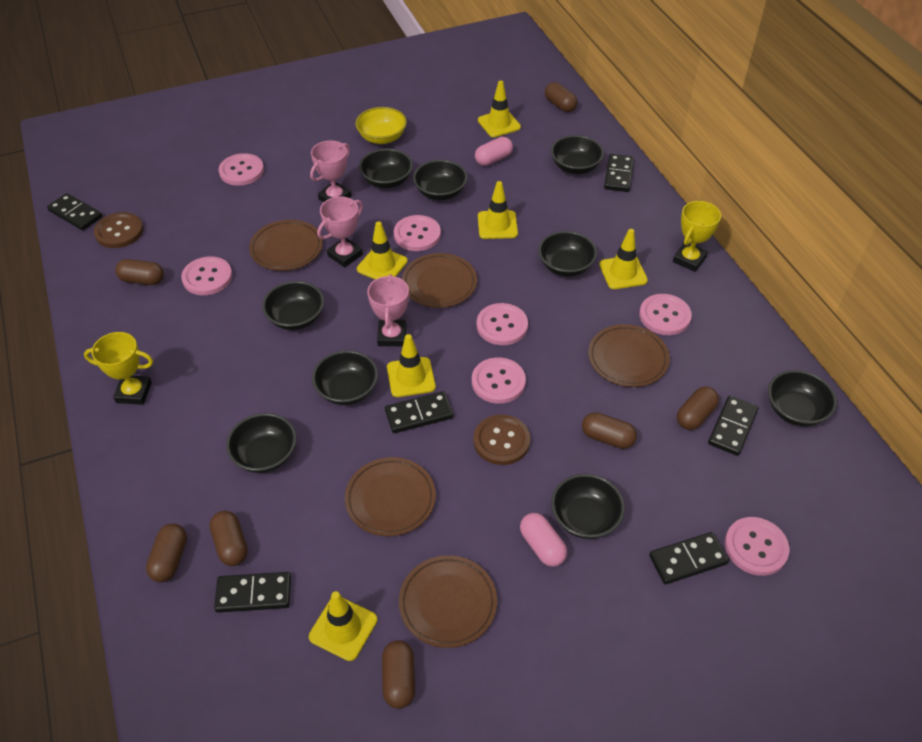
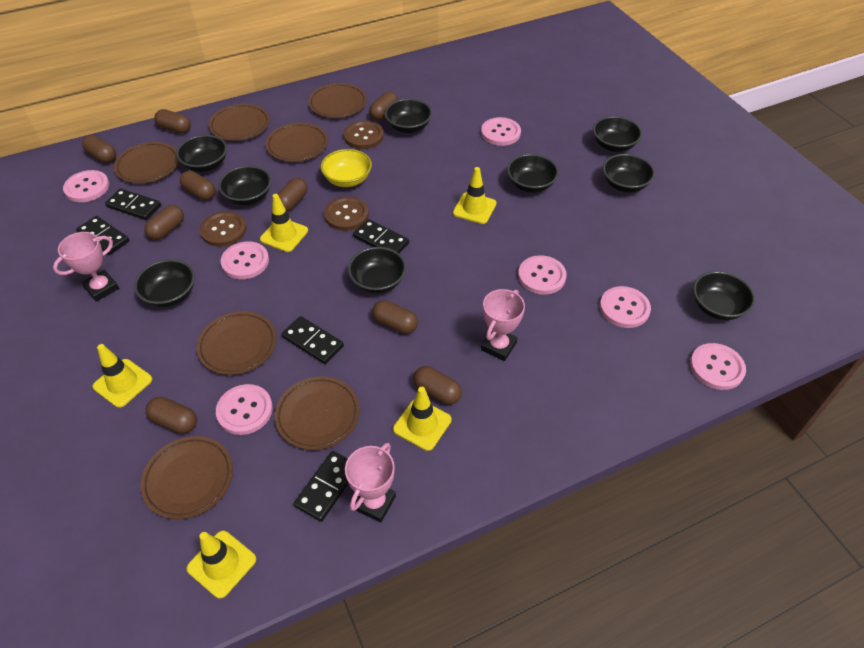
black domino: [47,193,102,231] [214,572,291,613] [385,391,454,433] [604,154,634,192] [649,532,729,584] [708,396,758,456] = 6 -> [76,216,129,255] [105,188,161,220] [281,316,344,364] [294,451,349,522] [353,219,409,253] = 5
brown button: [94,212,143,248] [473,415,531,465] = 2 -> [200,211,247,247] [324,196,369,231] [344,121,384,149] = 3
brown capsule: [115,259,164,285] [146,524,187,582] [210,511,248,566] [382,640,415,709] [545,82,577,112] [582,412,637,449] [677,386,719,430] = 7 -> [82,135,116,163] [145,205,184,240] [146,397,197,434] [154,109,191,134] [180,171,216,200] [277,178,308,212] [369,91,398,120] [372,300,418,334] [413,366,462,405] = 9
brown plate: [249,220,323,271] [345,457,436,536] [399,555,497,648] [402,253,477,308] [588,324,670,387] = 5 -> [114,142,179,183] [140,436,233,520] [197,311,277,375] [209,104,270,141] [266,123,328,162] [275,376,360,450] [308,83,367,118] = 7
pink capsule: [475,137,513,166] [520,513,567,567] = 2 -> none = 0
yellow traffic cone: [309,591,377,661] [357,221,408,280] [387,334,436,397] [478,81,521,137] [478,181,518,239] [599,229,648,289] = 6 -> [93,344,152,408] [187,531,256,598] [260,194,308,252] [393,387,452,451] [453,167,497,224] = 5
yellow trophy: [84,332,153,405] [673,201,721,272] = 2 -> none = 0

